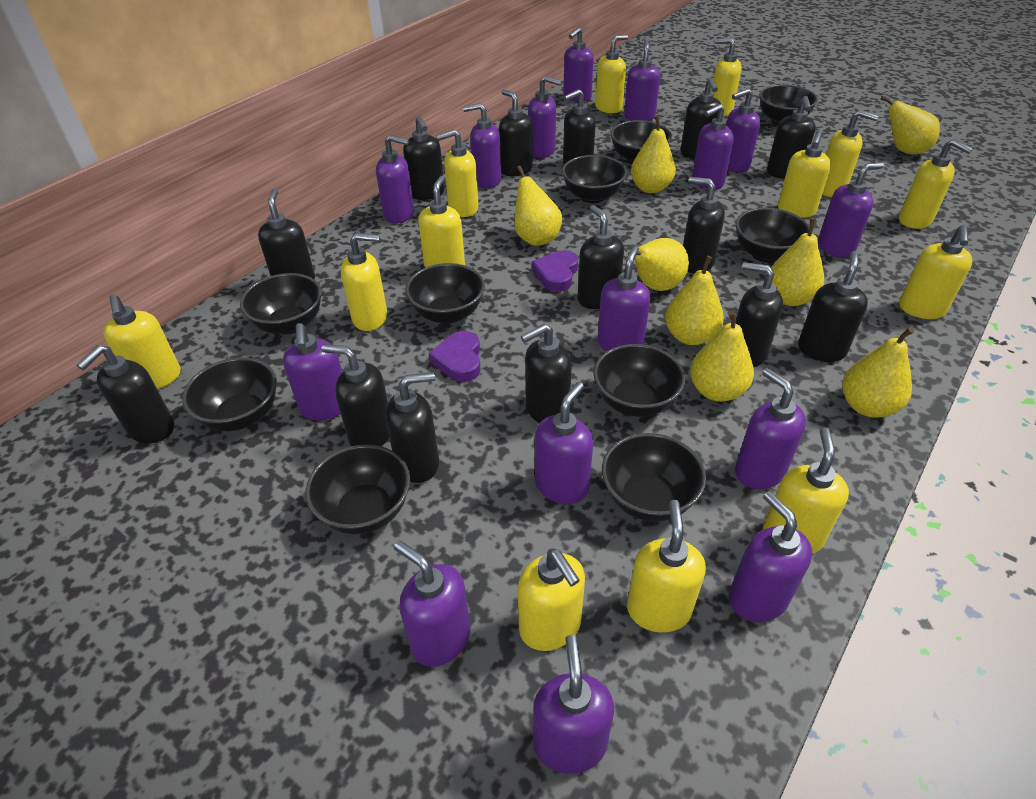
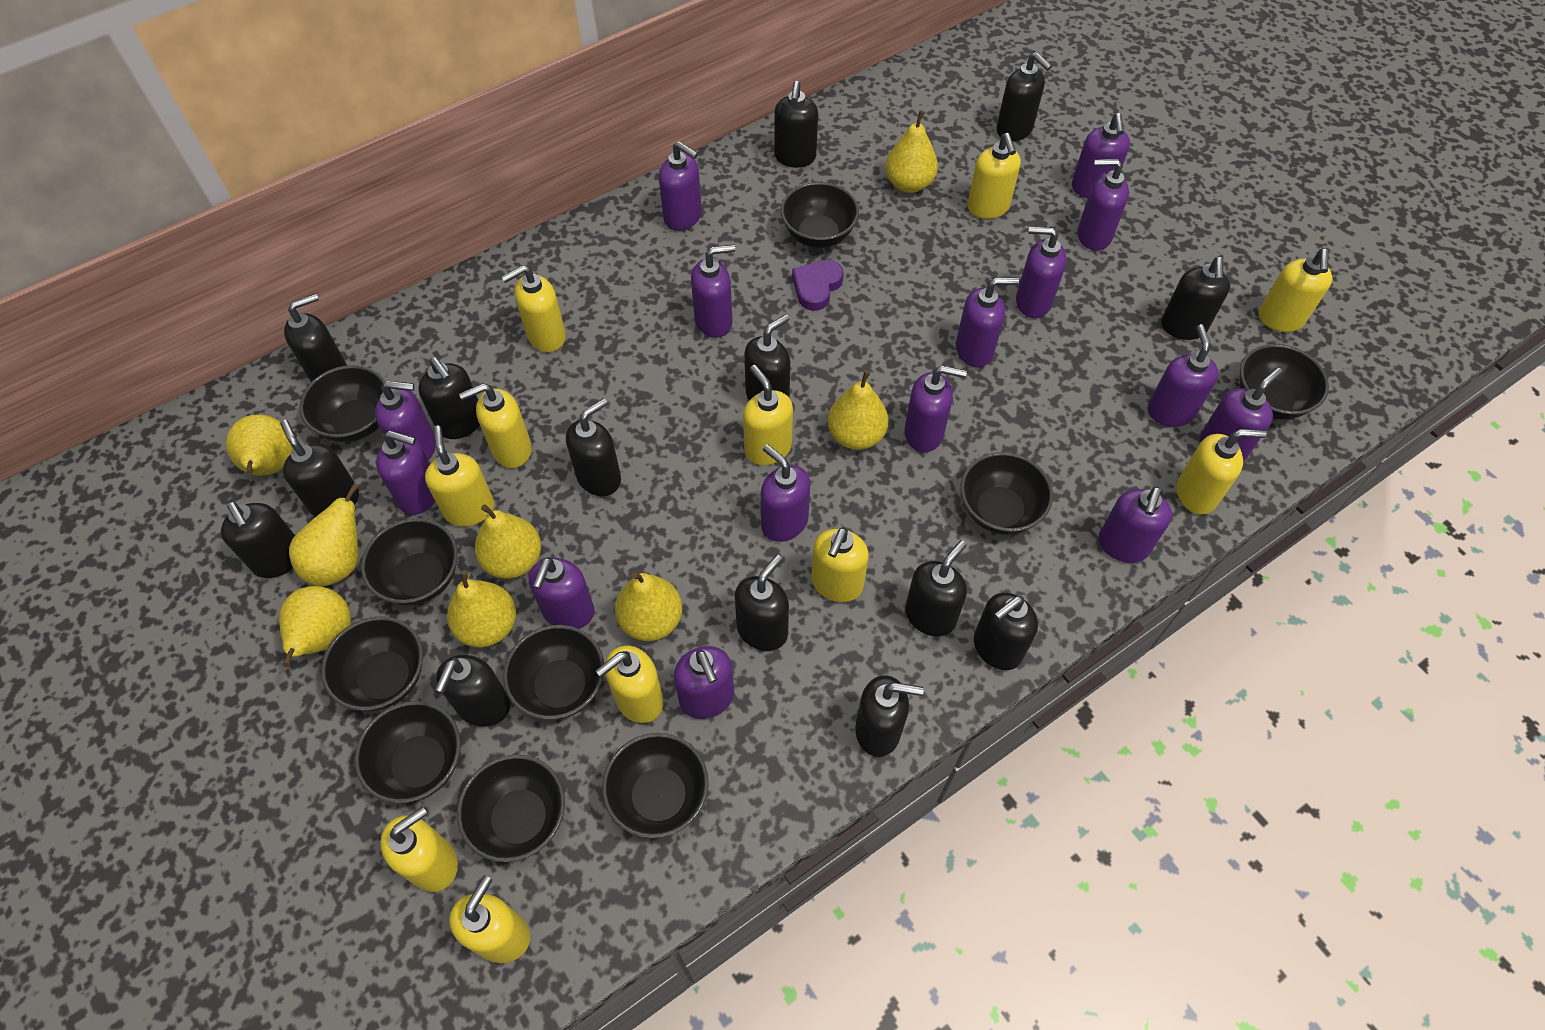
purple heart: [429,331,481,382] [532,250,578,292] = 2 -> [792,260,844,311] = 1
yellow soap dispenser: [103,295,180,389] [341,233,387,331] [418,176,465,268] [436,129,479,217] [517,548,585,651] [595,35,628,113] [627,500,706,633] [711,38,742,116] [763,428,849,554] [778,131,831,218] [823,110,879,197] [899,139,973,229] [899,225,973,319] = 13 -> [380,806,458,892] [425,425,494,526] [449,875,530,963] [459,383,532,468] [501,265,566,352] [595,645,663,723] [743,365,793,465] [812,527,869,602] [967,133,1021,219] [1177,429,1266,514] [1259,249,1332,332] = 11

